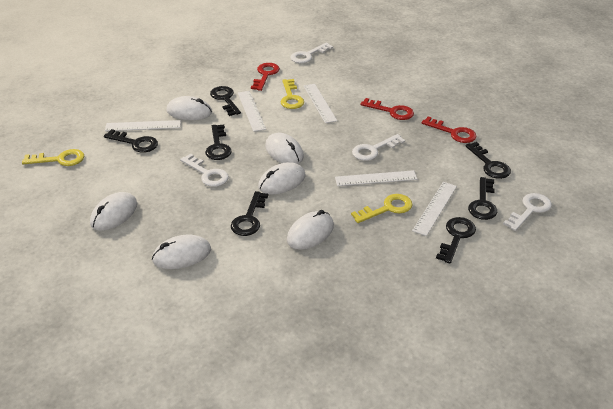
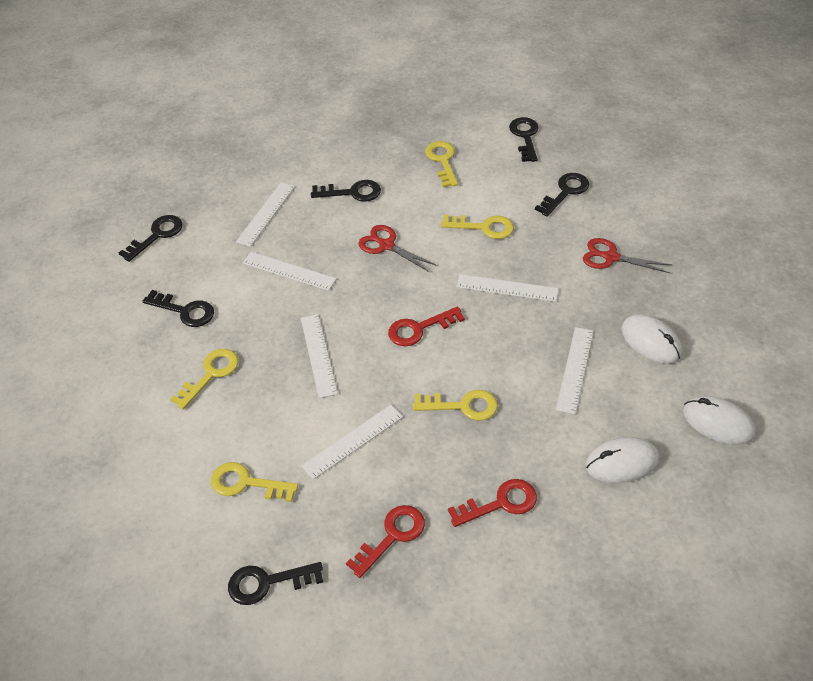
black key: [104,129,158,153] [205,124,232,160] [210,86,241,116] [231,191,268,236] [436,217,476,264] [465,142,511,179] [468,177,497,220] = 7 -> [119,215,183,262] [142,290,214,327] [228,562,323,605] [311,180,381,202] [509,117,539,162] [535,173,589,217] = 6
red scissors: none = 0 -> [358,225,437,272] [583,238,671,273] = 2
white key: [180,154,229,187] [290,42,333,63] [352,134,405,161] [503,193,552,231] = 4 -> none = 0
white mouse: [90,192,137,231] [152,234,211,269] [166,96,212,120] [258,162,305,194] [265,133,304,164] [287,210,334,250] = 6 -> [586,437,659,483] [621,314,682,364] [683,396,756,445] = 3
white ruler: [105,120,181,131] [238,91,266,132] [304,84,337,123] [335,170,417,186] [412,182,457,236] = 5 -> [236,182,295,247] [243,252,337,291] [301,314,338,398] [302,405,403,479] [456,274,559,302] [556,327,594,414] = 6
yellow key: [22,149,84,166] [281,79,304,109] [351,194,412,223] = 3 -> [170,349,239,409] [211,462,298,502] [413,390,498,421] [425,141,458,187] [441,215,514,239] = 5

